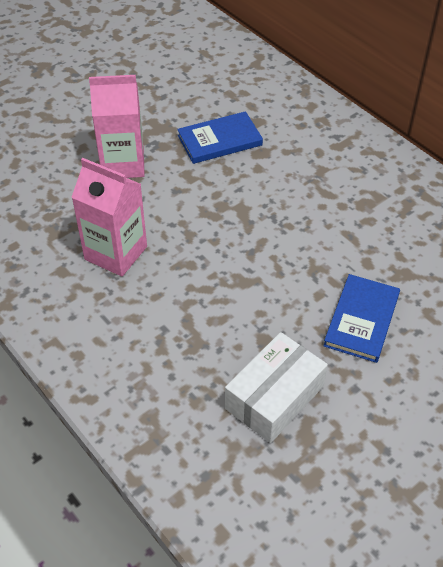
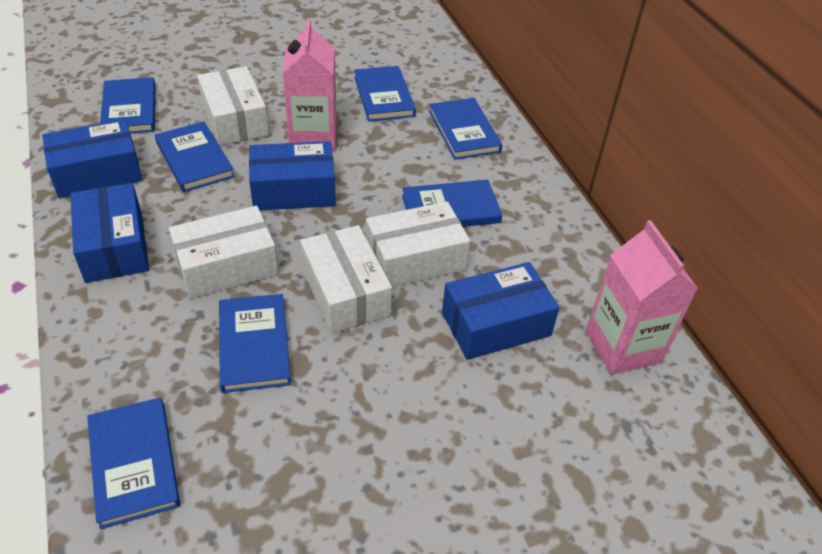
blue book: [177,111,263,164] [323,274,400,363] = 2 -> [87,397,180,529] [100,77,156,134] [155,122,235,192] [219,294,291,393] [354,66,416,121] [402,180,502,227] [429,98,502,160] = 7
blue box: none = 0 -> [42,119,142,198] [70,183,149,283] [249,141,336,211] [442,262,560,360] = 4
white box: [225,332,328,443] = 1 -> [169,206,278,299] [197,66,269,146] [300,225,392,333] [366,201,470,287] = 4

